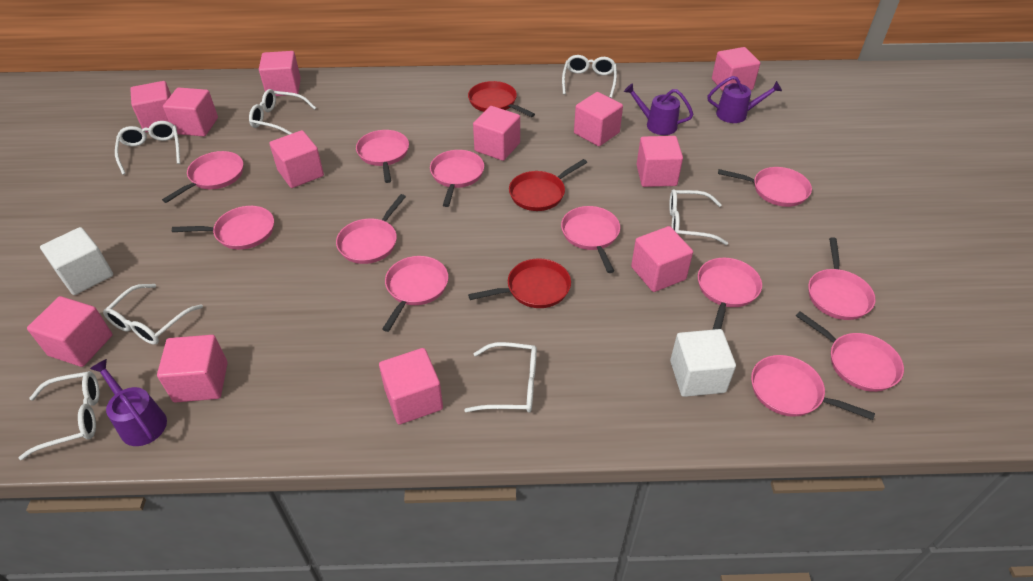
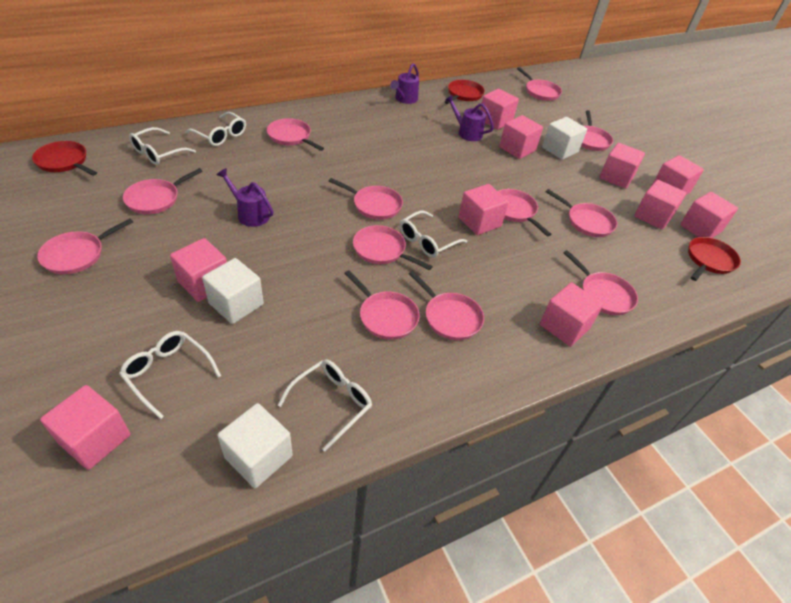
pink cube: [27,296,113,367] [130,81,171,132] [157,335,228,403] [163,87,218,136] [259,51,301,96] [269,130,324,188] [379,348,443,425] [473,106,520,161] [574,92,623,146] [631,226,693,292] [636,136,683,187] [712,47,760,91] = 12 -> [40,385,130,470] [170,238,227,302] [458,184,509,235] [480,89,519,130] [499,115,543,159] [540,283,603,346] [599,143,645,189] [634,180,686,230] [652,155,704,195] [680,192,738,238] = 10
white cube: [40,227,113,295] [670,329,736,397] = 2 -> [202,258,264,324] [217,403,293,488] [542,117,587,160] = 3
white glasses: [18,371,99,460] [103,284,203,345] [115,121,180,175] [249,89,316,135] [464,342,537,412] [562,55,617,98] [669,189,728,245] = 7 -> [119,331,221,419] [129,127,196,165] [185,112,246,146] [278,359,372,451] [400,211,467,258] = 5

